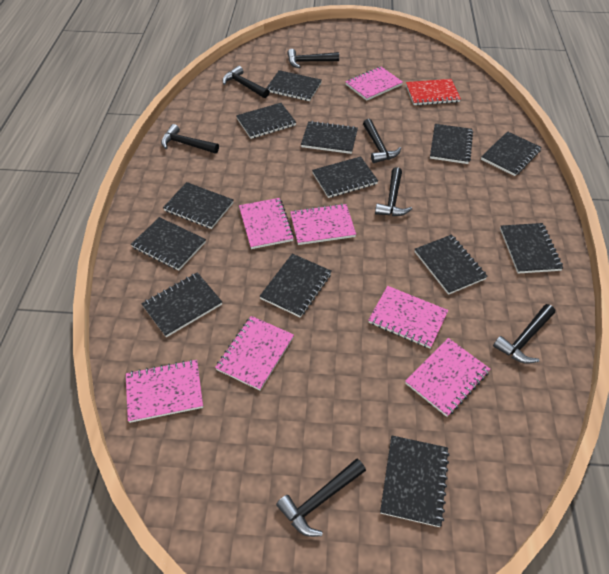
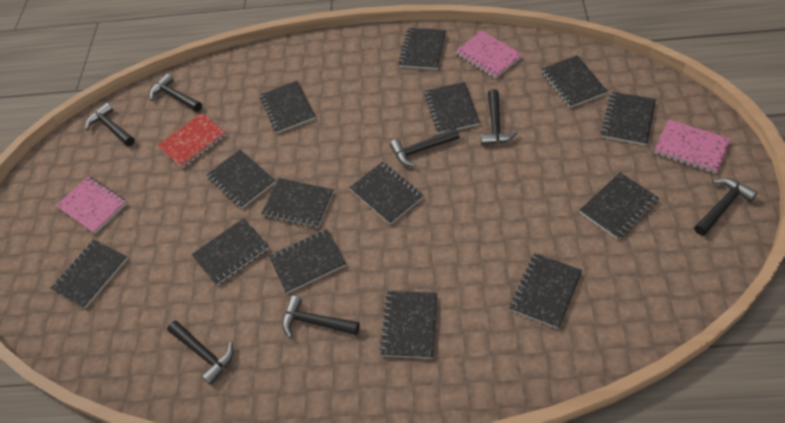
black notebook: [131,217,206,270] [141,272,222,337] [163,182,234,229] [236,103,296,139] [260,254,332,317] [266,70,322,101] [301,121,358,154] [312,156,378,198] [380,435,450,527] [415,235,488,295] [430,124,473,164] [481,131,542,176] [500,223,563,274] = 13 -> [51,239,128,308] [192,218,269,286] [206,150,276,209] [260,81,315,133] [261,178,334,228] [269,229,346,294] [349,162,424,225] [379,291,437,359] [398,28,446,70] [425,82,480,134] [510,253,582,329] [541,55,607,108] [580,172,659,240] [601,92,656,146] = 14
pink notebook: [126,359,203,423] [215,316,294,391] [239,198,294,249] [290,203,356,245] [345,67,403,101] [368,286,448,349] [405,338,490,417] = 7 -> [56,176,127,234] [455,30,522,79] [654,119,731,174] = 3

